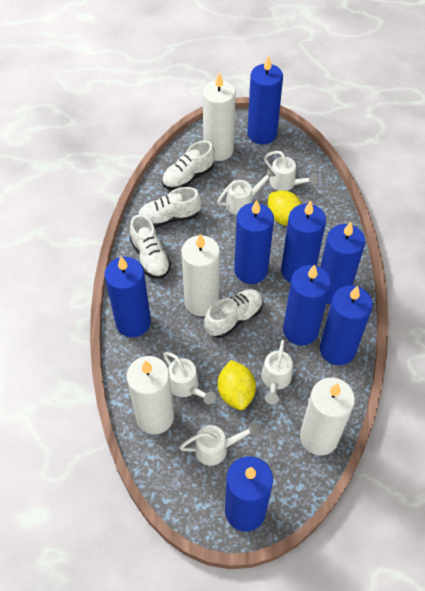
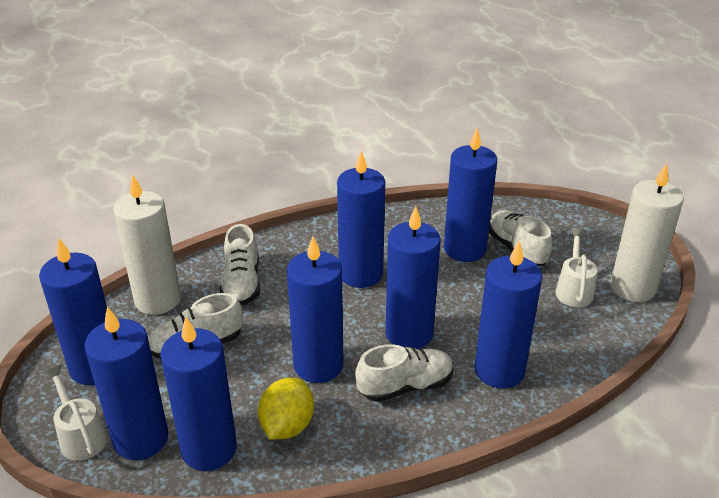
white candle: [126,356,174,434] [181,234,220,316] [203,72,236,161] [300,378,355,455] = 4 -> [113,174,181,315] [610,163,684,302] = 2
white watering can: [163,352,216,405] [179,422,259,466] [217,168,276,215] [261,340,293,405] [264,151,318,191] = 5 -> [44,365,107,461] [555,228,598,307] = 2
yellow lemon: [218,360,256,410] [268,190,302,226] = 2 -> [258,378,314,440] = 1

